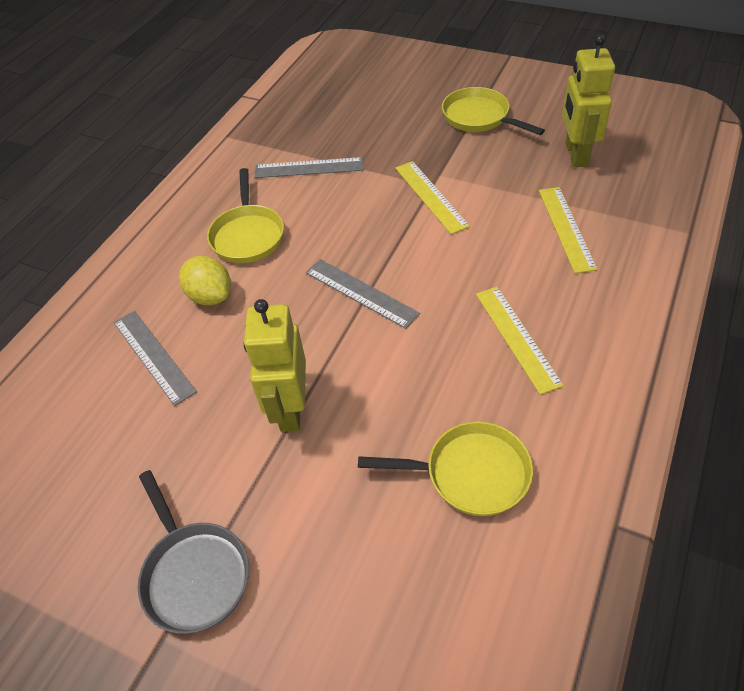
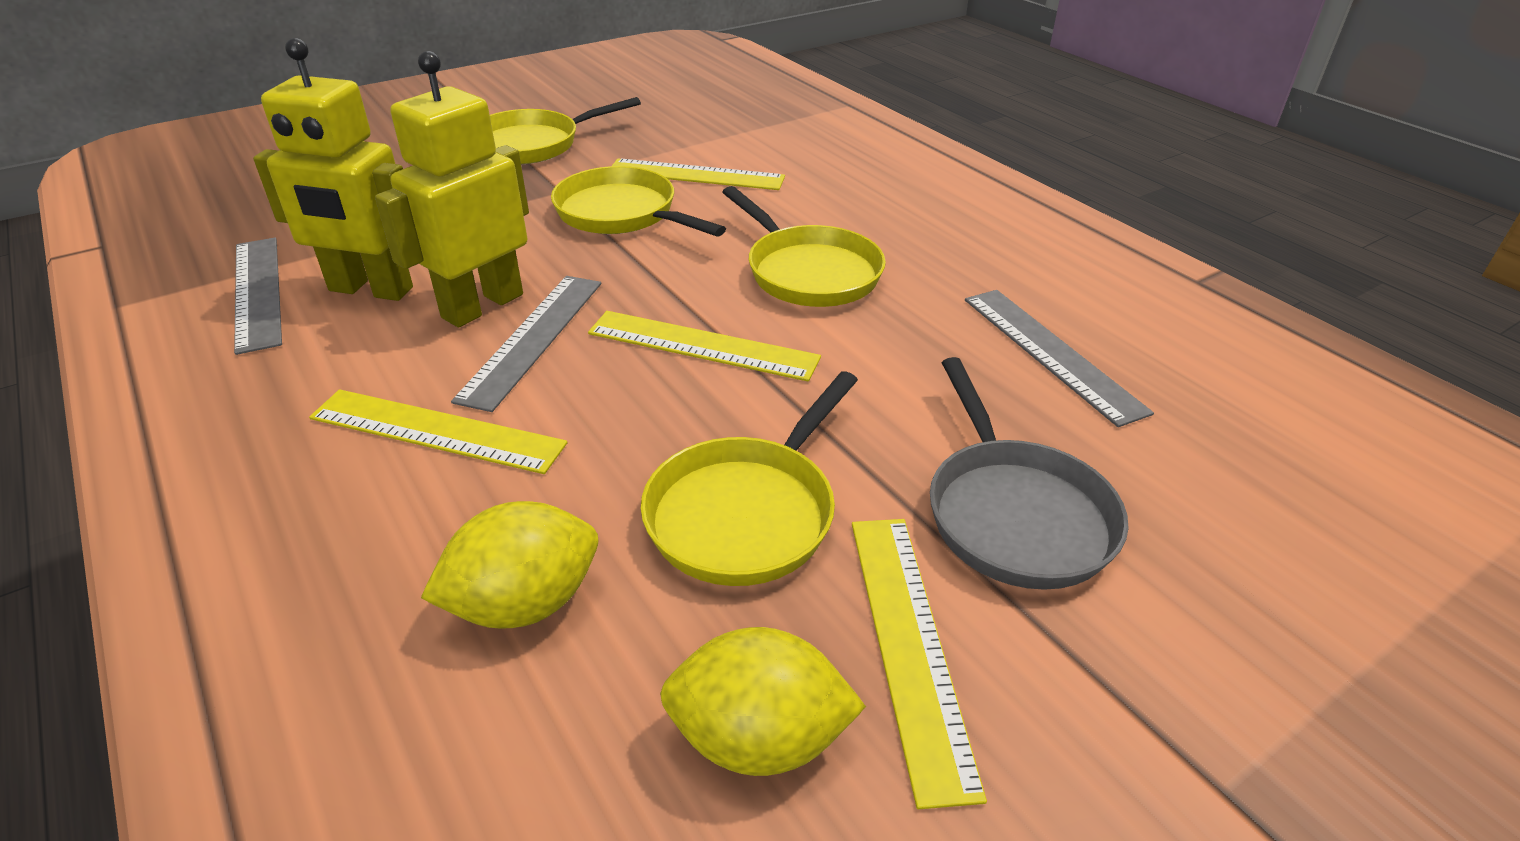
yellow lemon: [179,256,231,305] = 1 -> [421,501,598,629] [660,627,866,776] = 2
yellow pan: [207,168,284,263] [358,421,533,516] [442,87,545,135] = 3 -> [490,97,641,164] [551,166,726,236] [641,371,858,586] [723,186,886,307] = 4
yellow ruler: [395,161,470,234] [476,287,564,395] [539,187,598,273] = 3 -> [309,389,568,474] [588,311,821,381] [612,158,785,190] [852,519,987,809] = 4

